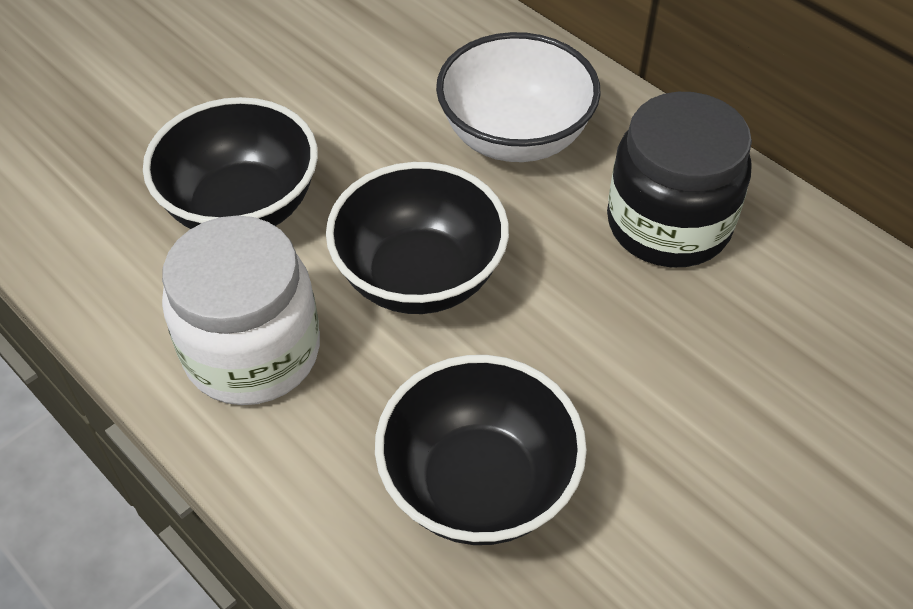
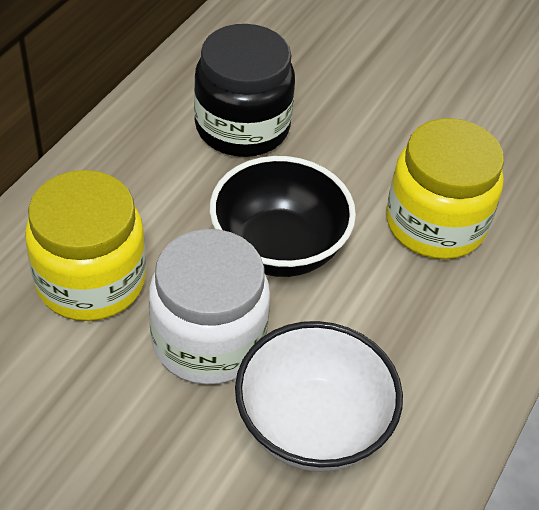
black bowl: [143,97,318,229] [326,162,509,314] [375,355,587,545] = 3 -> [210,156,356,277] = 1
yellow jar: none = 0 -> [25,170,146,321] [386,118,504,259] = 2

